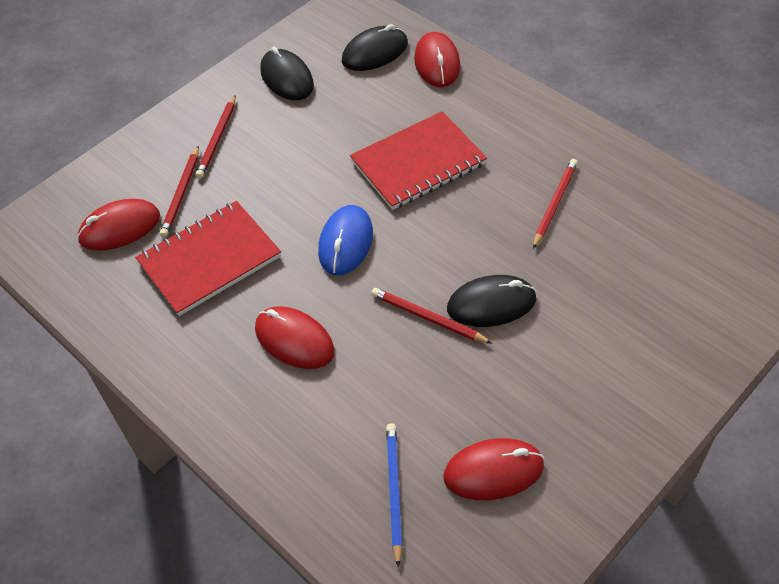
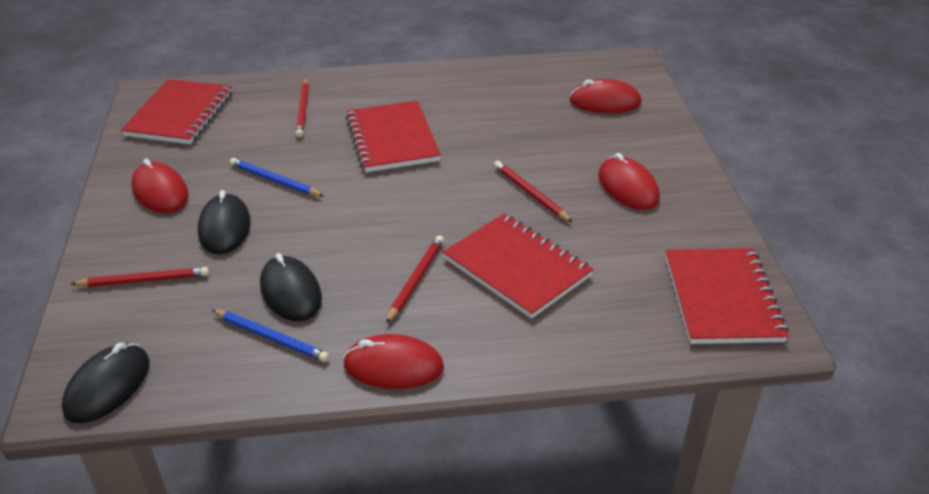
blue mouse: [318,205,373,275] = 1 -> none = 0
blue pencil: [386,423,403,568] = 1 -> [211,309,329,362] [230,158,324,196] = 2
red notebook: [135,201,281,316] [350,111,487,210] = 2 -> [121,79,232,144] [345,101,441,172] [443,214,594,319] [665,248,789,344] = 4

